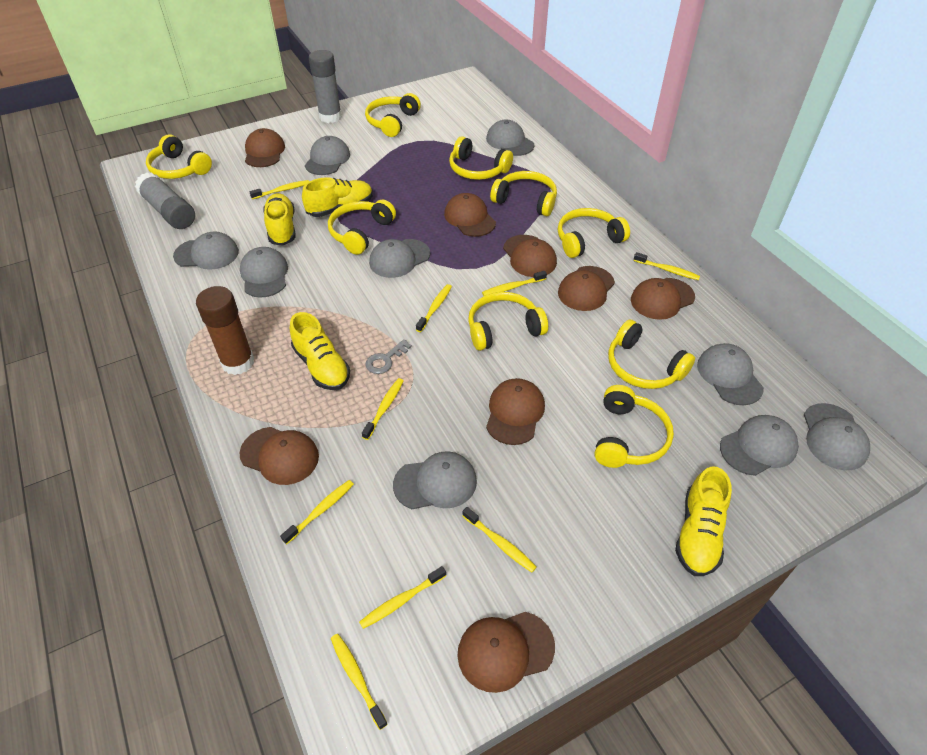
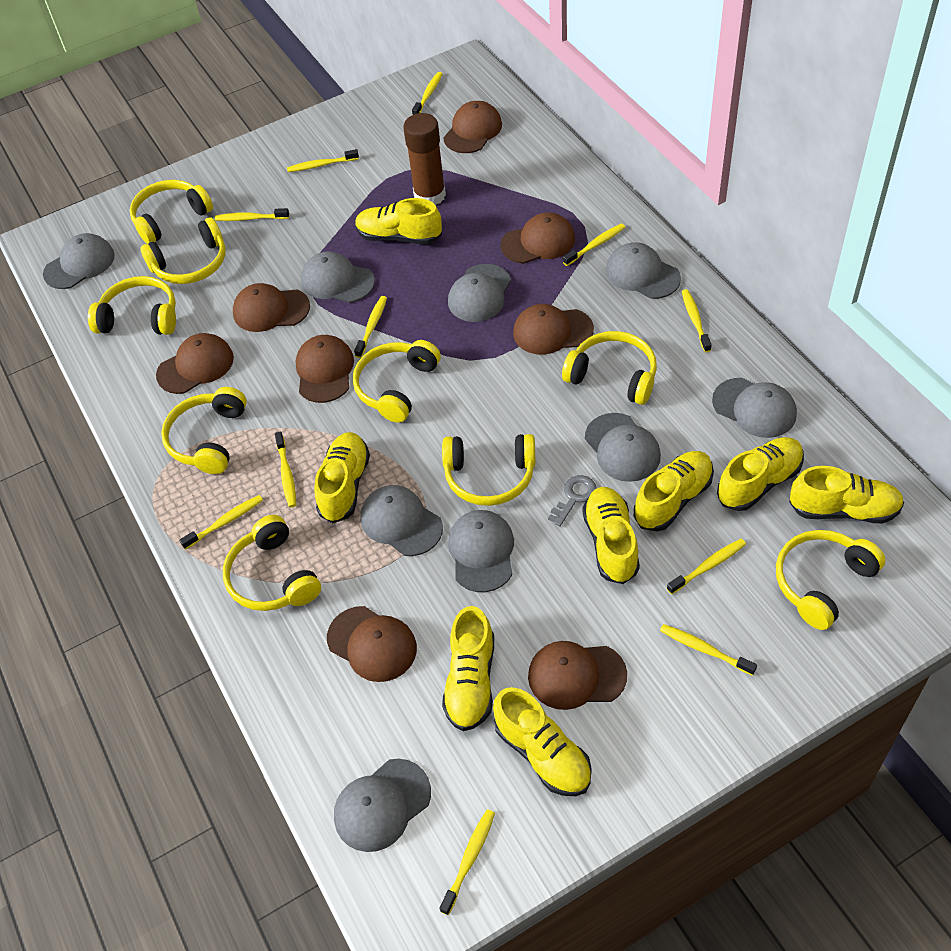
grey glue stick: [135,172,195,229] [309,50,342,123] = 2 -> none = 0
yellow shoe: [263,193,296,246] [290,312,350,390] [302,177,373,217] [675,466,732,576] = 4 -> [314,432,370,523] [355,198,442,245] [442,606,494,731] [493,687,592,796] [582,487,640,584] [634,451,714,531] [717,437,804,511] [789,466,904,523] = 8
yellow toothbrush: [250,180,309,199] [280,480,354,544] [331,634,388,730] [359,566,446,629] [362,378,404,440] [416,284,452,332] [462,507,537,572] [482,271,547,296] [634,252,700,280] = 9 -> [179,495,263,550] [215,208,289,221] [275,431,296,508] [287,149,359,172] [354,296,387,358] [412,72,442,115] [439,809,495,915] [563,224,625,266] [660,624,757,676] [667,539,746,594] [682,289,712,352] = 11

